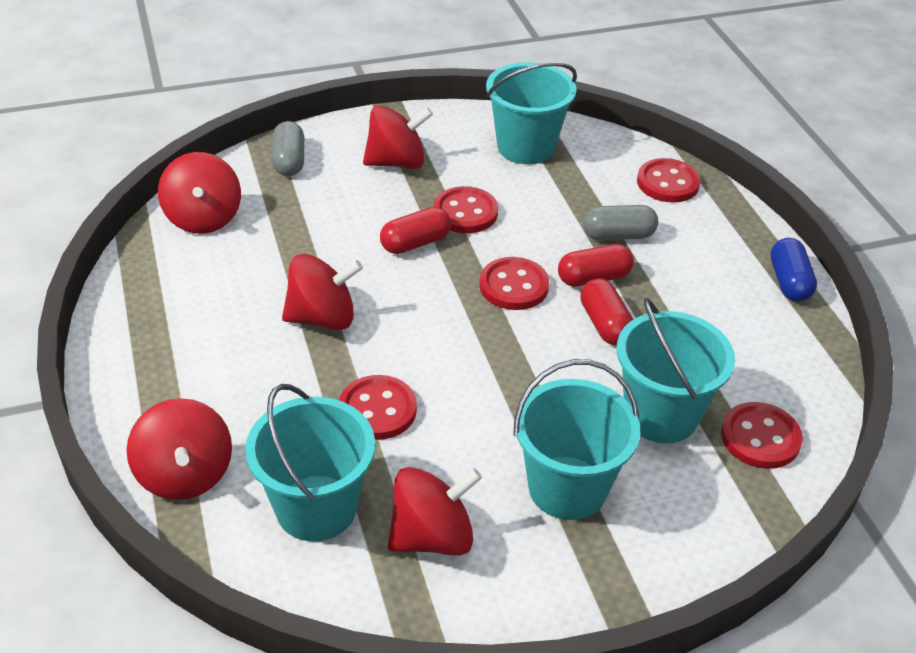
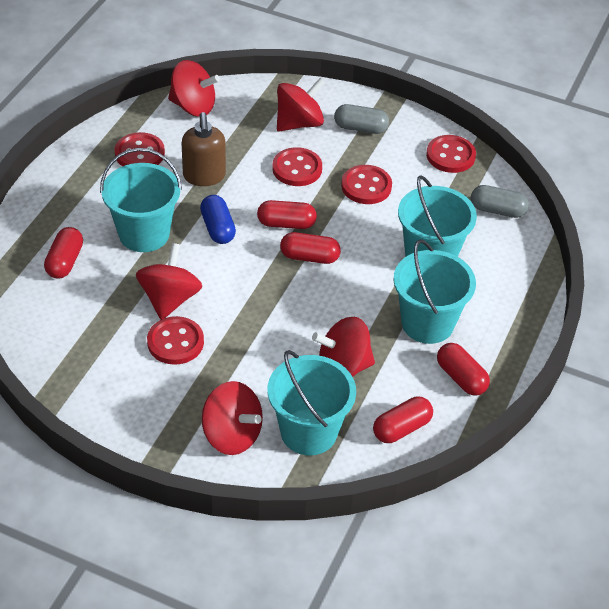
brown soap dispenser: none = 0 -> [182,112,226,186] = 1
red capsule: [380,207,451,254] [558,244,634,287] [580,278,633,345] = 3 -> [44,227,83,278] [257,200,317,229] [280,232,341,264] [373,397,433,443] [437,343,490,396] = 5

